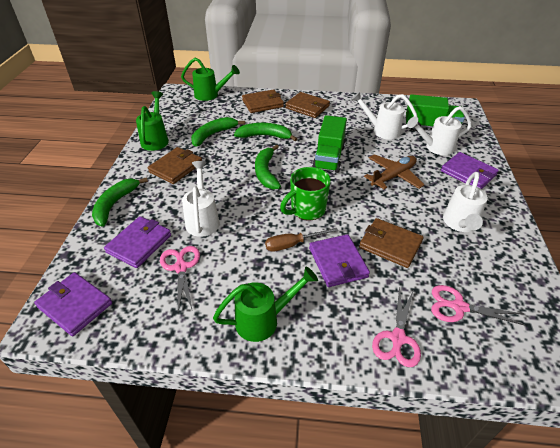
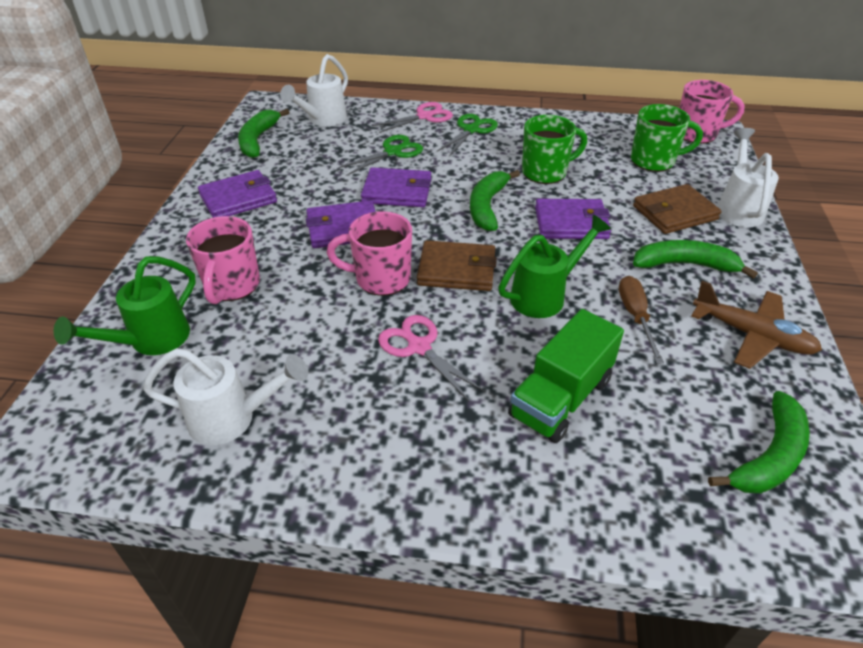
brown wallet: [148,147,202,184] [242,89,284,113] [285,92,330,118] [359,218,423,268] = 4 -> [417,240,497,291] [633,184,722,234] = 2
green mug: [280,167,331,220] = 1 -> [522,115,587,184] [631,104,703,172] = 2
green scissors: none = 0 -> [339,135,423,175] [437,114,498,156] = 2
green truck: [313,115,347,173] [406,94,465,131] = 2 -> [508,309,624,443] = 1
green watering can: [136,91,169,151] [181,58,240,101] [213,267,318,342] = 3 -> [54,256,196,355] [498,215,611,318] = 2
pink mug: none = 0 -> [186,216,260,304] [327,211,412,296] [680,80,745,144] = 3
pink scissors: [160,246,200,312] [372,286,421,367] [431,285,526,326] = 3 -> [372,102,453,133] [378,315,485,401] = 2
white watering can: [182,161,220,237] [351,91,417,140] [407,106,472,155] [443,172,488,232] = 4 -> [143,348,308,446] [280,54,348,126] [717,128,779,227] = 3

